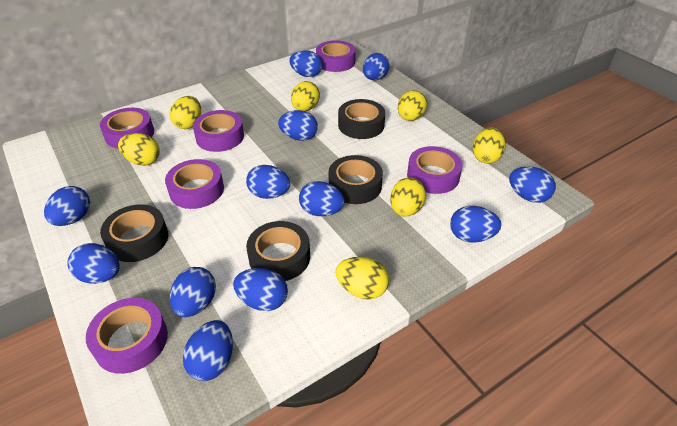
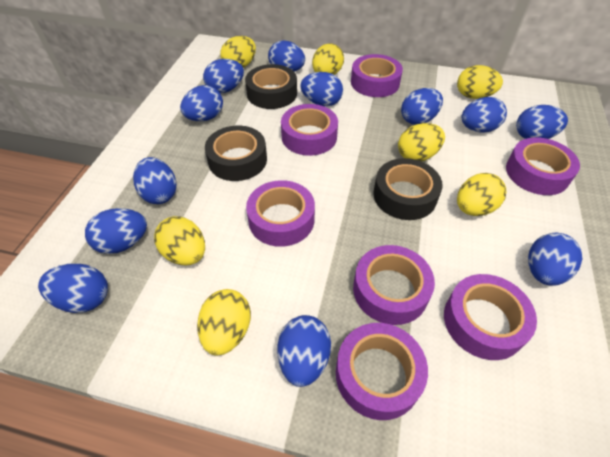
black tape: [100,204,168,262] [246,221,310,281] [328,155,383,204] [338,99,385,139] = 4 -> [205,126,267,181] [245,64,297,109] [374,158,443,220] = 3
purple tape: [86,298,168,374] [100,108,154,149] [165,159,224,209] [193,110,244,152] [316,40,356,72] [407,146,462,194] = 6 -> [246,180,315,247] [281,104,338,156] [336,323,428,420] [351,54,403,97] [353,245,435,325] [444,274,537,360] [506,137,580,195] = 7

